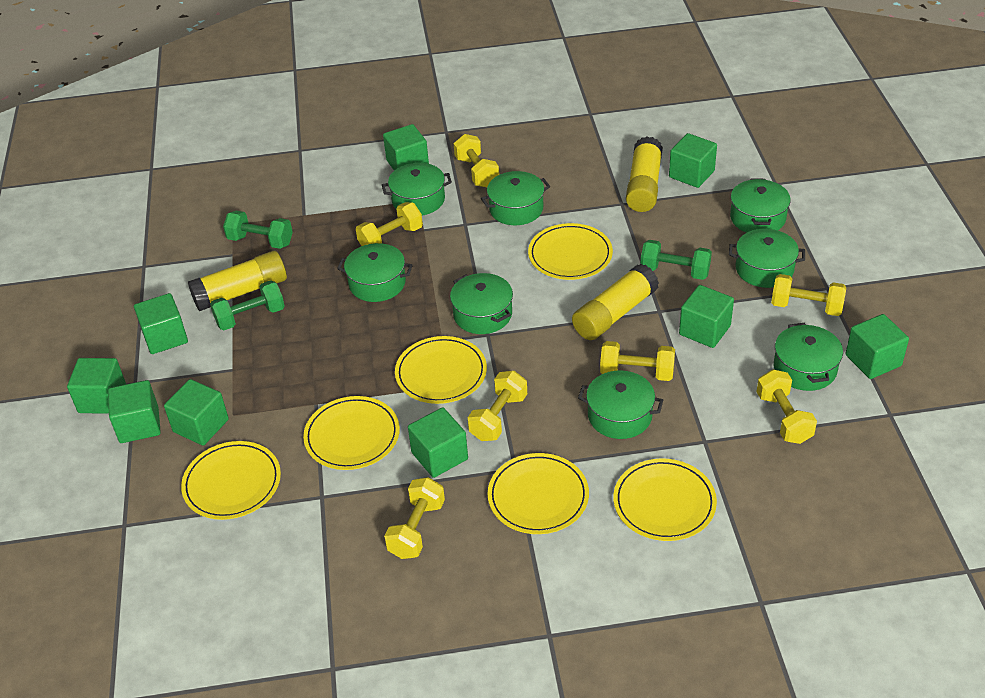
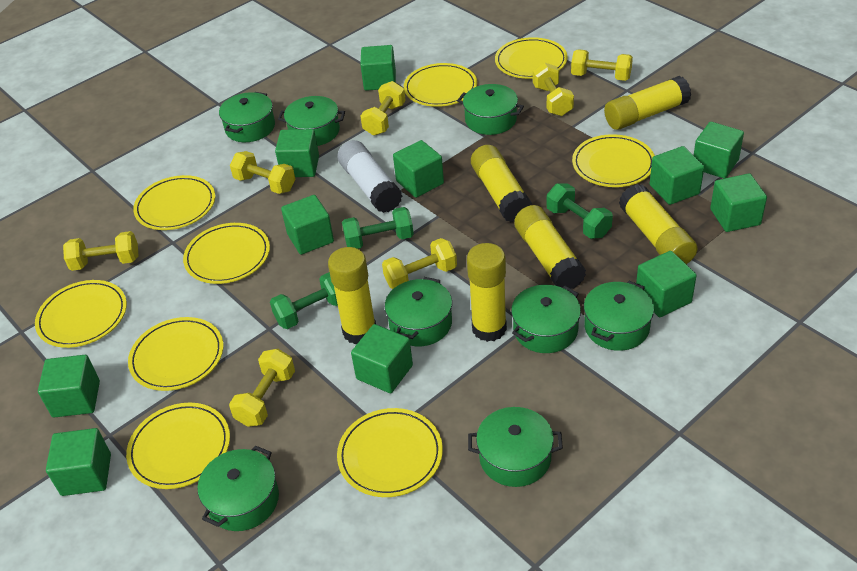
green cube: [67,358,126,414] [108,380,161,443] [134,293,188,354] [164,379,229,446] [383,124,429,171] [408,407,468,478] [669,133,717,188] [679,285,734,348] [846,314,909,379] = 9 -> [38,355,100,417] [46,428,111,496] [275,129,319,177] [281,195,334,255] [351,324,413,393] [360,45,396,91] [393,140,444,198] [636,251,697,317] [650,146,704,205] [694,122,744,179] [710,173,767,232] = 11
white glue stick: none = 0 -> [337,140,402,213] = 1
yellow glue stick: [188,251,287,311] [572,264,659,340] [626,136,663,212] = 3 -> [328,247,376,344] [467,243,507,342] [471,145,532,223] [514,205,586,289] [604,76,691,130] [619,184,698,264] = 6
yellow plate: [181,441,281,520] [303,396,400,470] [395,336,487,404] [488,453,589,534] [528,223,613,280] [613,459,717,541] = 6 -> [35,280,127,348] [126,403,230,489] [128,317,223,391] [133,175,215,230] [183,223,270,284] [337,408,443,497] [404,63,477,107] [495,37,568,79] [572,134,655,187] = 9

